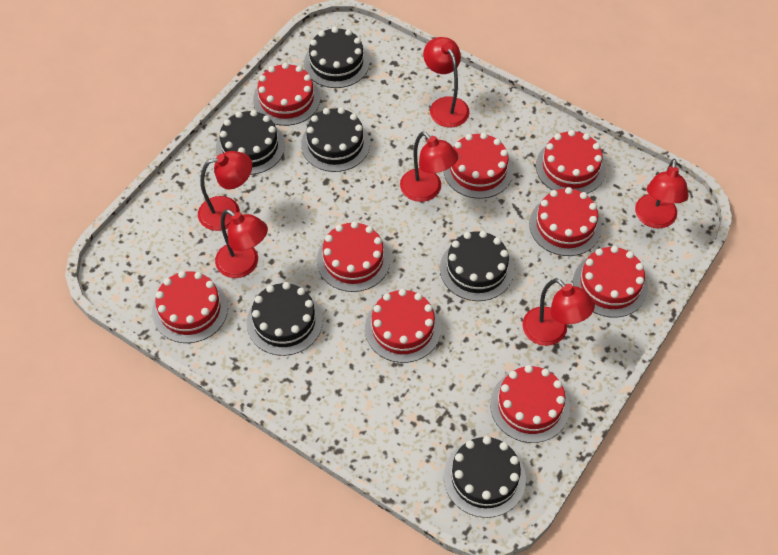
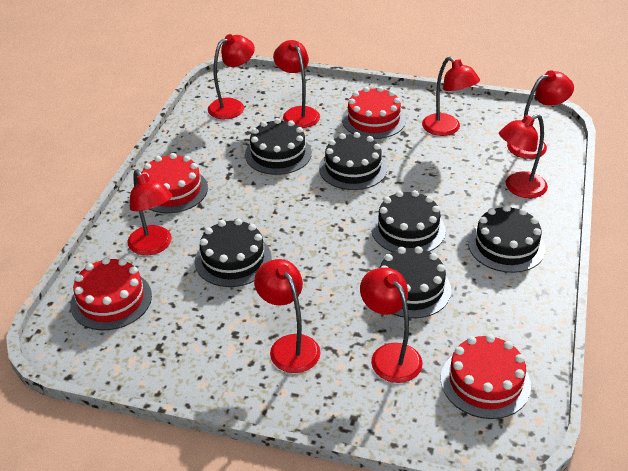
red cake: [152,271,228,343] [253,63,320,126] [317,221,390,292] [365,289,441,363] [443,133,513,199] [490,365,570,443] [529,187,602,256] [536,130,606,194] [573,246,648,317] = 9 -> [70,257,152,330] [142,153,208,213] [342,86,406,139] [441,334,531,419] = 4
red lamp: [198,151,252,231] [215,209,268,278] [400,132,459,202] [423,37,470,127] [522,278,595,346] [635,159,689,228] = 6 -> [127,169,172,255] [208,34,255,119] [254,259,321,373] [273,40,320,128] [360,268,422,383] [422,57,480,136] [499,114,548,198] [507,70,574,159] = 8

